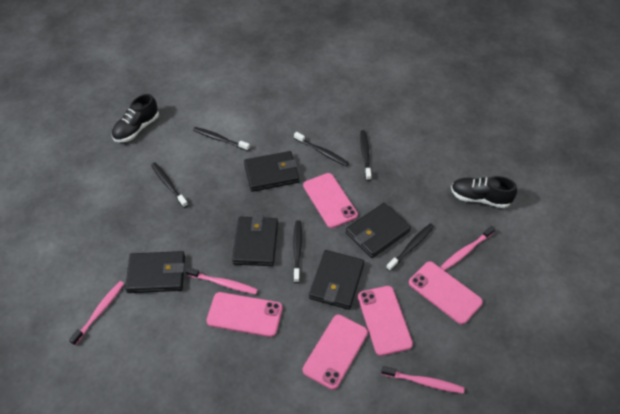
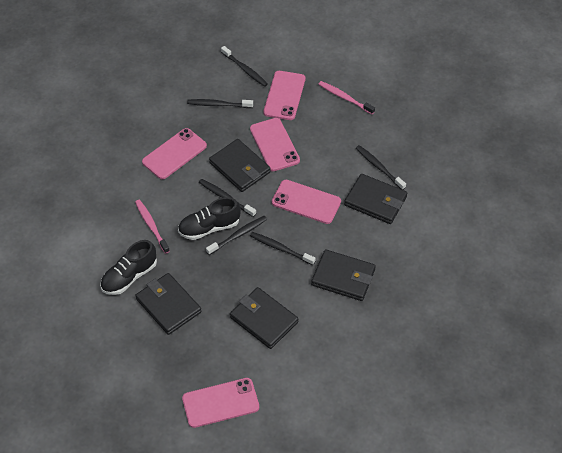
pink toothbrush: [69,281,124,345] [185,267,258,294] [381,366,465,394] [441,226,495,271] = 4 -> [135,200,170,254] [318,81,375,114] = 2

